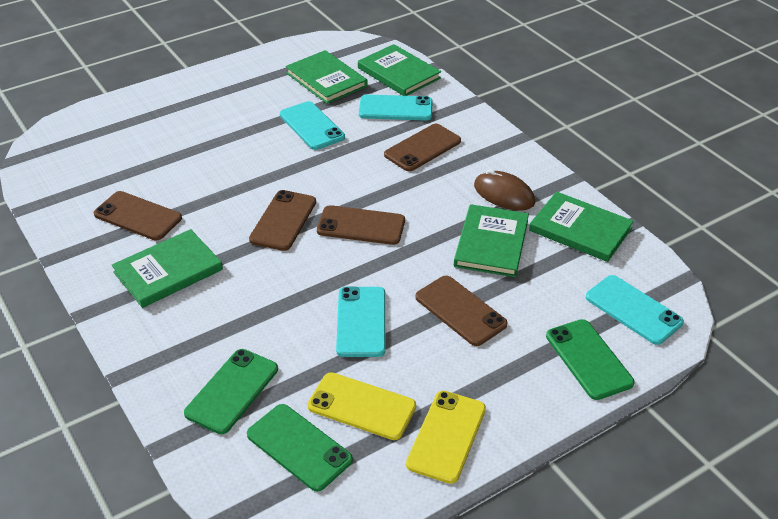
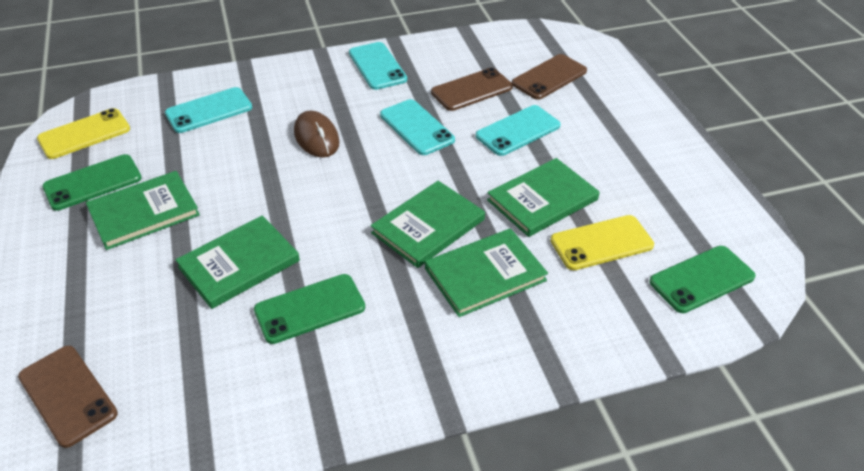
brown phone: [94,191,182,241] [249,190,316,251] [317,205,405,245] [384,124,461,171] [415,276,508,346] = 5 -> [18,346,118,448] [431,68,513,111] [512,54,587,100] = 3

